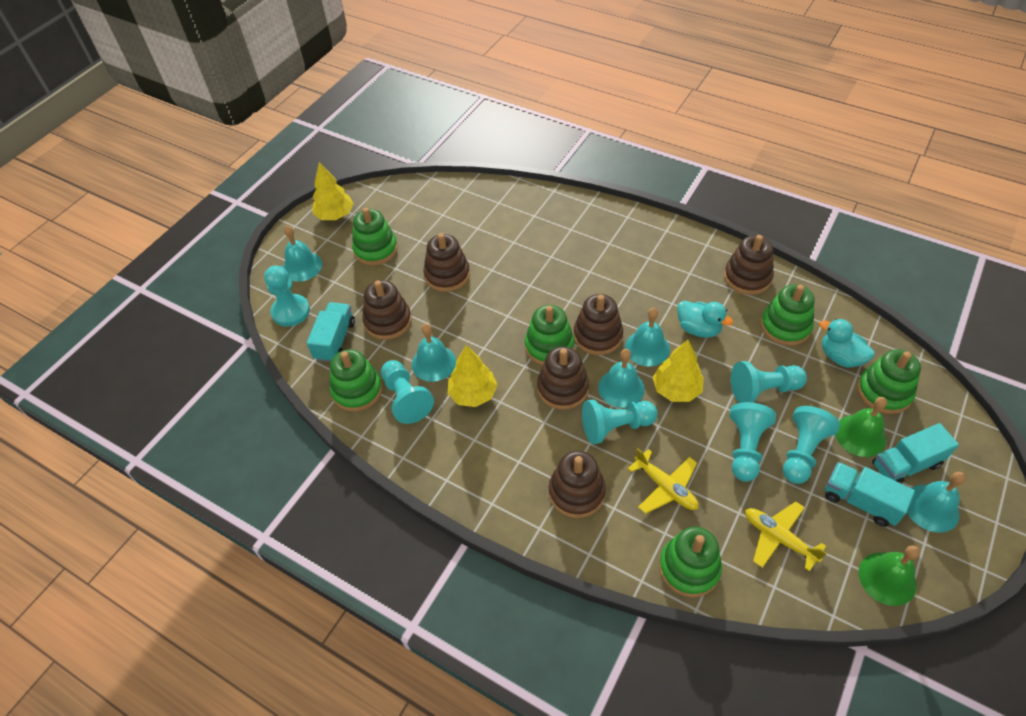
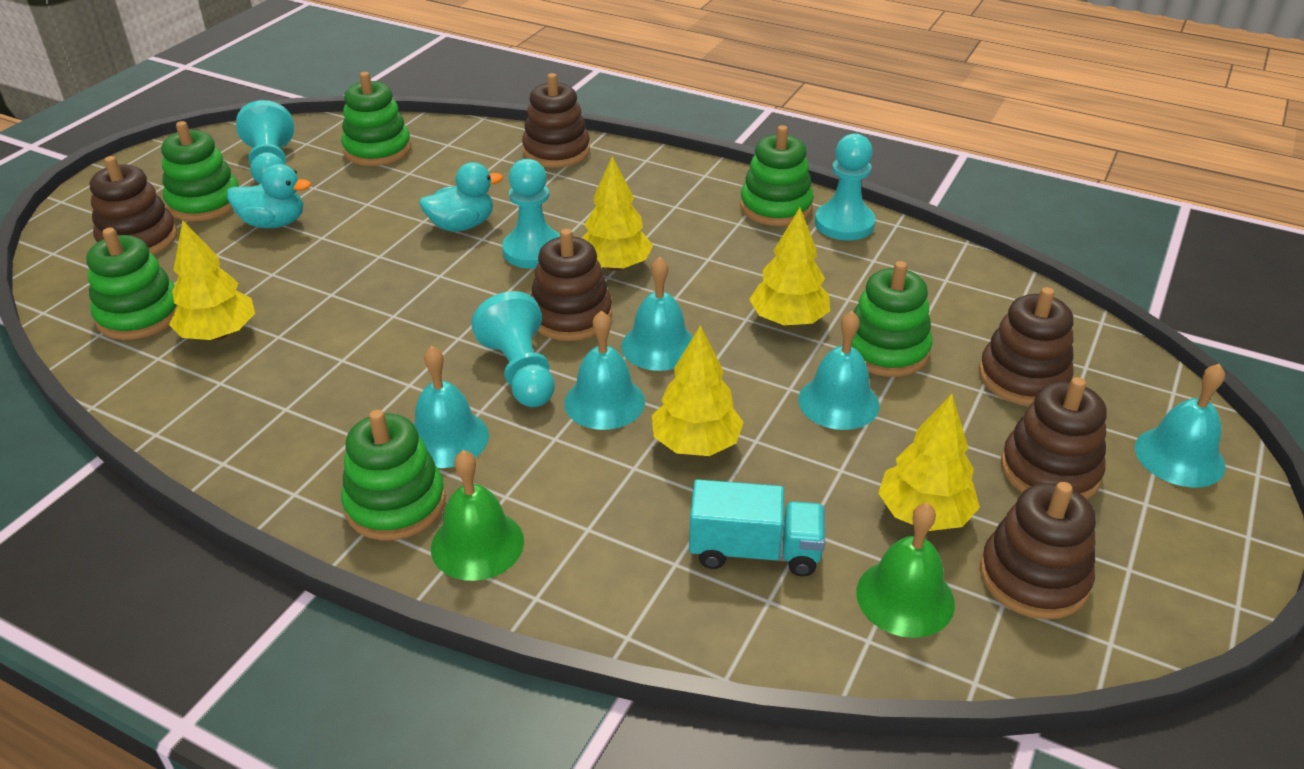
turquoise pawn: [264,265,310,327] [381,360,434,424] [582,400,658,444] [730,402,776,482] [731,361,807,403] [783,406,840,484] = 6 -> [236,100,294,184] [471,291,555,407] [502,159,560,269] [815,133,876,241] = 4
turquoise truck: [307,302,355,362] [825,462,915,527] [872,423,959,484] = 3 -> [689,479,825,576] = 1
yellow plane: [628,448,698,514] [745,502,827,572] = 2 -> none = 0
yellow tree: [312,162,354,220] [448,345,498,407] [652,340,704,402] = 3 -> [169,220,255,340] [582,156,653,271] [652,325,744,456] [749,208,830,326] [878,394,980,531] = 5

